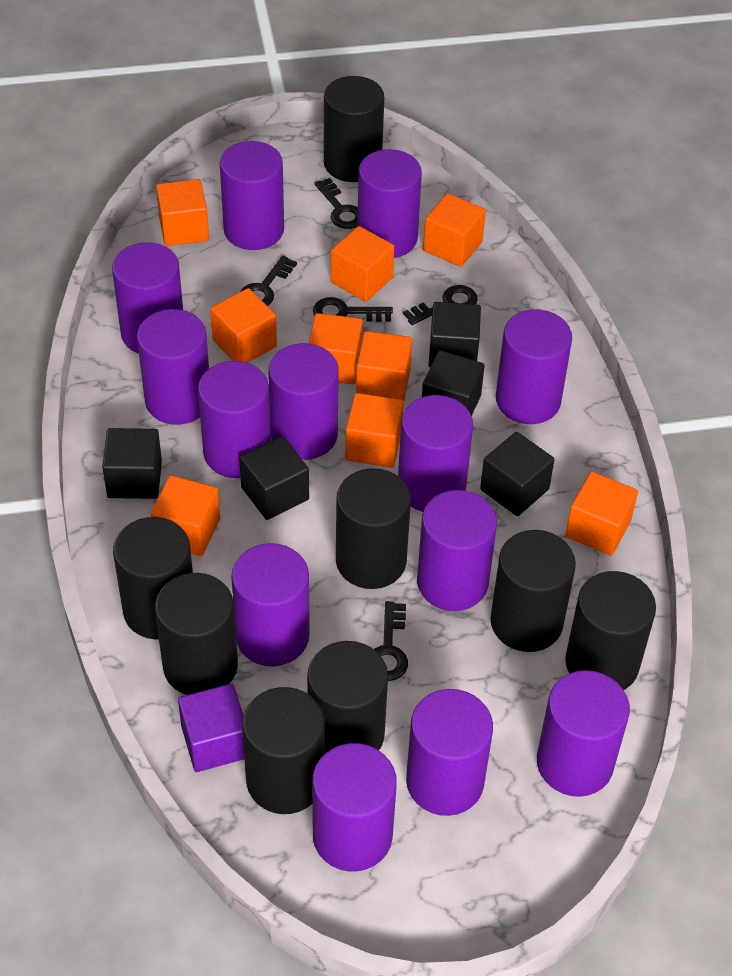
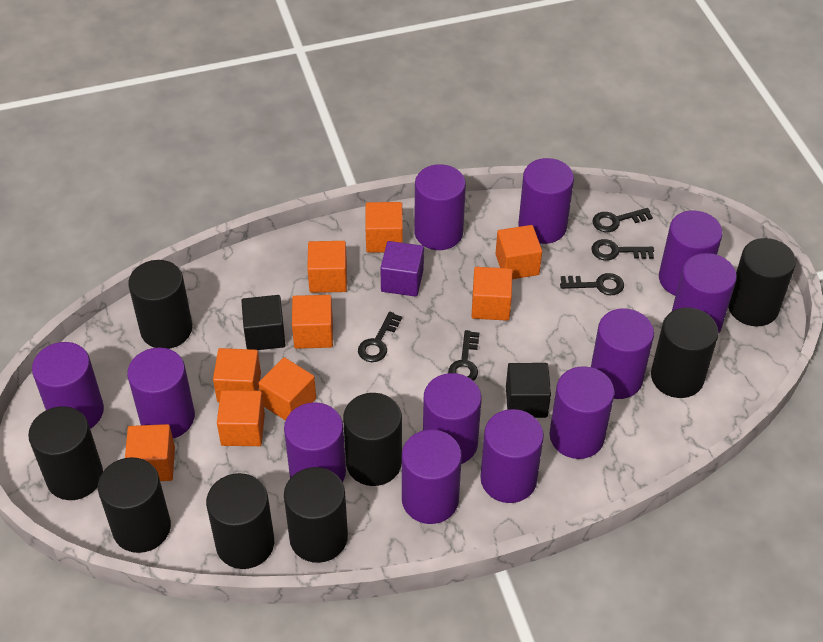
black cube: [102,428,162,499] [239,436,309,520] [422,350,485,416] [429,302,481,367] [480,432,555,516] = 5 -> [241,295,286,350] [506,363,551,418] = 2
purple cylinder: [112,242,183,354] [137,309,209,425] [198,361,271,478] [220,141,284,250] [231,543,310,666] [269,343,339,460] [312,743,397,872] [357,149,422,258] [398,395,473,512] [406,689,493,816] [417,490,497,611] [496,309,572,424] [537,670,630,797] = 13 -> [32,342,104,429] [127,347,195,438] [284,402,346,482] [402,430,462,524] [414,164,466,250] [423,373,482,464] [480,409,544,503] [518,158,574,244] [549,366,614,459] [591,308,654,399] [659,210,723,296] [672,253,737,334] = 12

